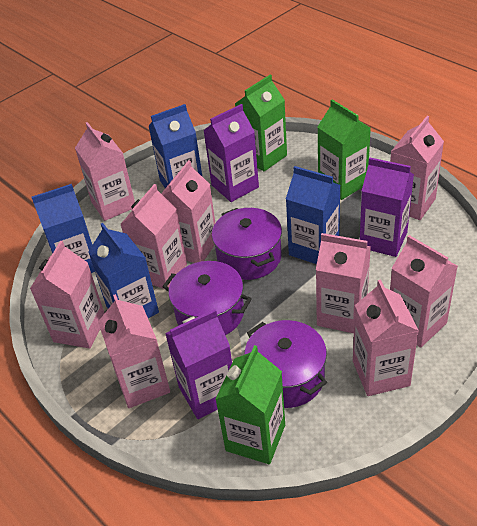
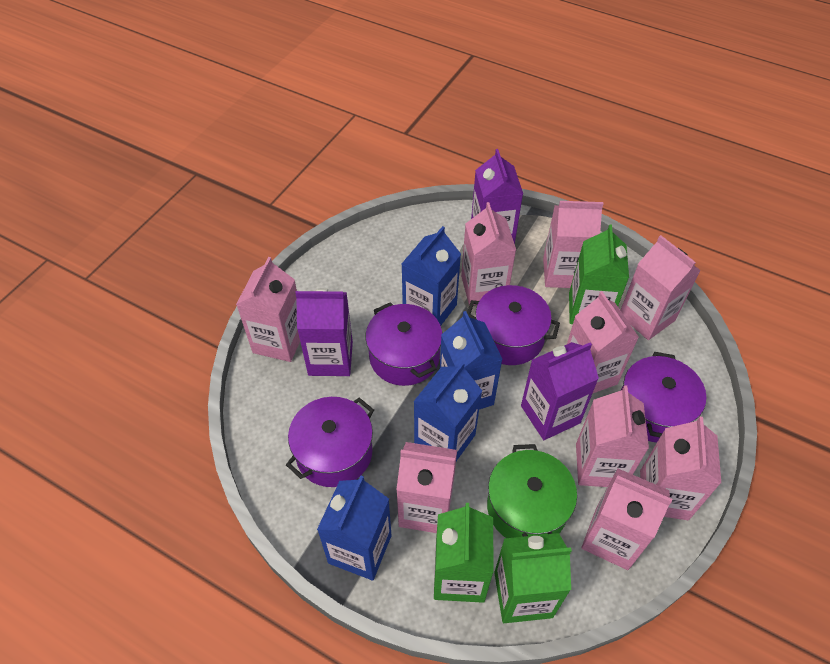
green pot: none = 0 -> [487,444,577,538] = 1
purple pot: [163,261,252,335] [212,208,282,280] [244,320,327,408] = 3 -> [286,397,374,487] [366,302,442,386] [467,285,560,365] [621,352,706,442] = 4

